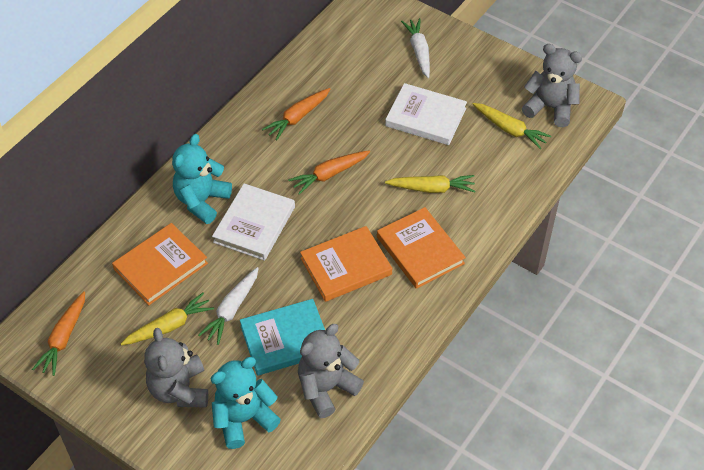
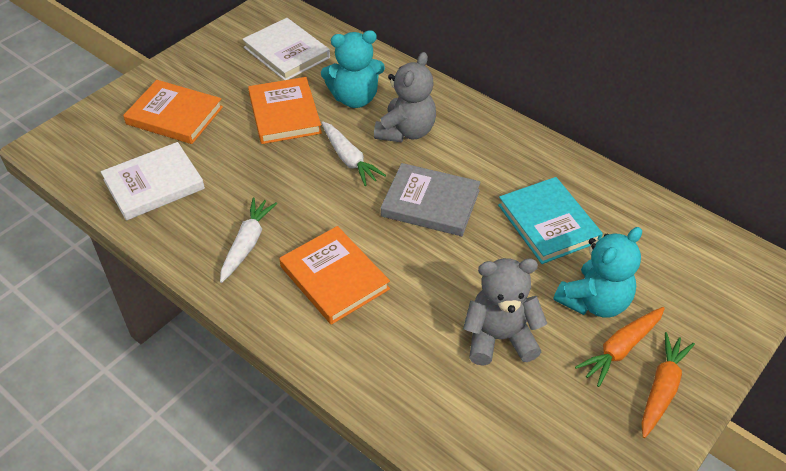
grey book: none = 0 -> [381,163,481,236] = 1
grey teddy bear: [144,328,208,408] [298,324,364,418] [522,44,582,127] = 3 -> [374,52,436,142] [463,258,547,366] = 2
orange carrot: [32,291,85,376] [262,88,330,141] [288,150,370,195] = 3 -> [575,307,665,387] [641,332,695,438] = 2
yellow carrot: [121,292,214,346] [385,175,475,193] [473,103,551,149] = 3 -> none = 0

